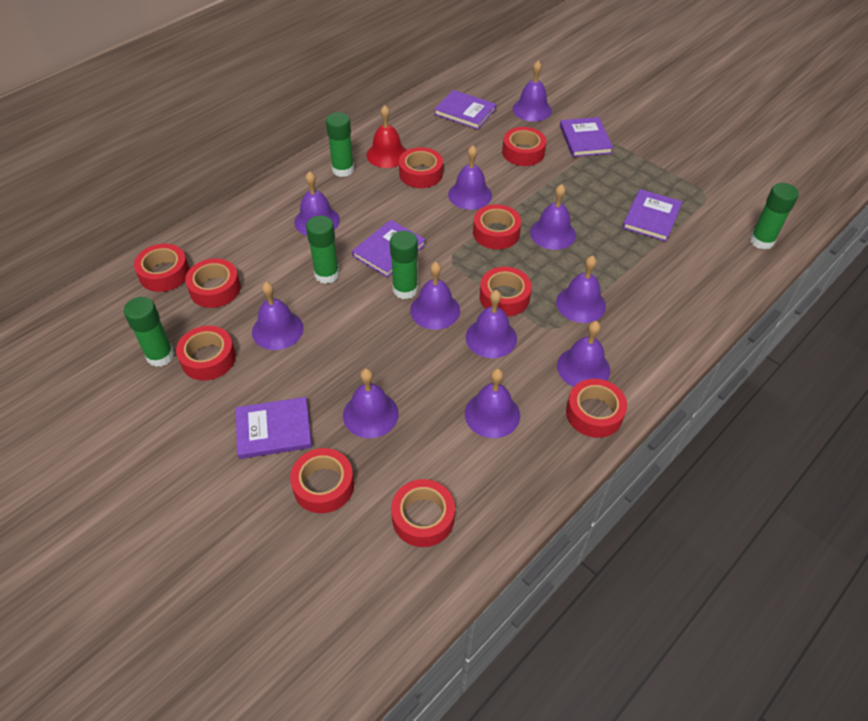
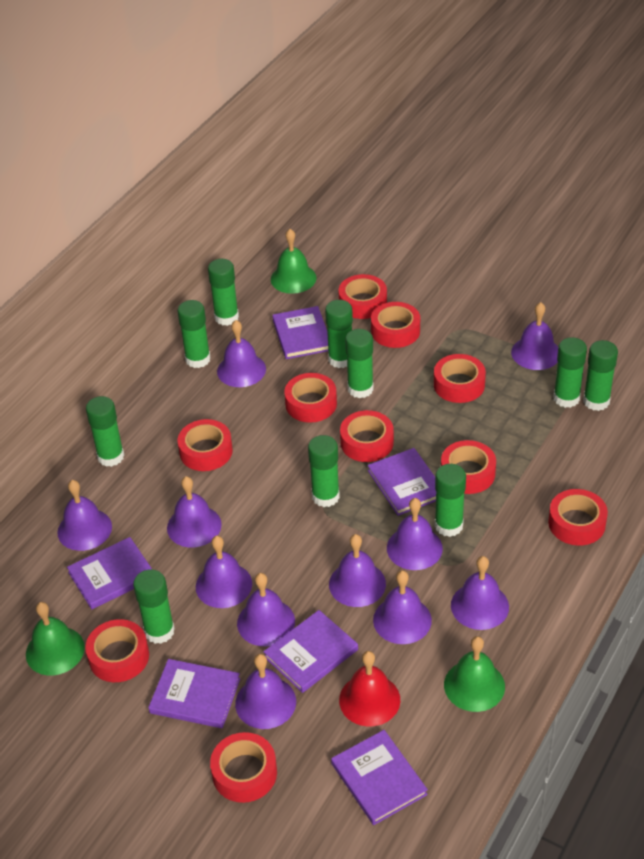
green bell: none = 0 -> [26,602,85,676] [271,229,316,294] [444,636,505,712] = 3
green glue stick: [124,297,175,367] [306,216,339,284] [326,112,354,177] [390,231,418,299] [750,183,799,250] = 5 -> [86,396,124,467] [133,569,175,644] [177,300,211,368] [208,259,239,326] [308,435,340,507] [325,300,353,368] [345,329,374,398] [435,464,466,537] [553,337,587,408] [583,340,618,411] = 10
purple book: [235,397,312,459] [352,220,426,277] [434,90,496,130] [560,117,613,157] [622,189,682,242] = 5 -> [67,537,152,609] [148,659,240,728] [263,610,358,693] [272,306,328,359] [331,730,428,825] [368,448,436,516] = 6

